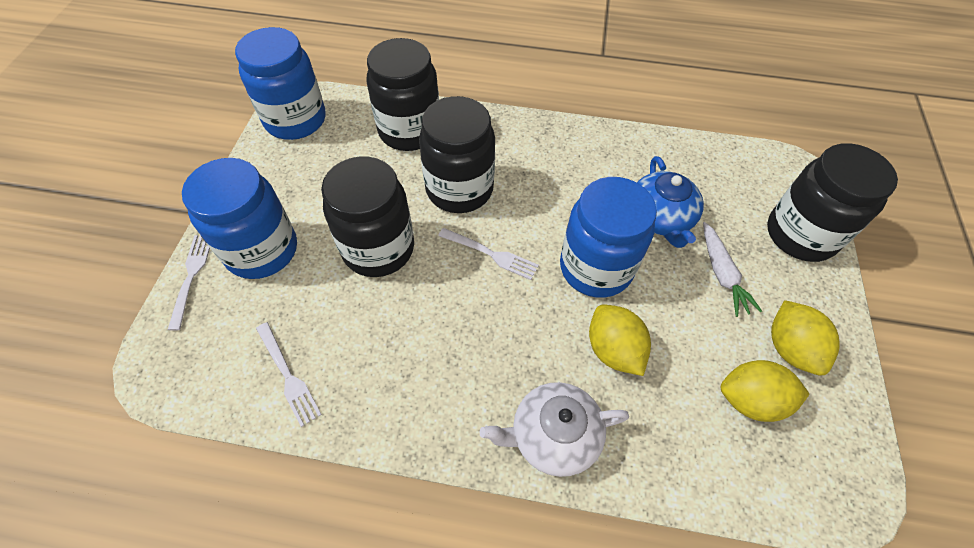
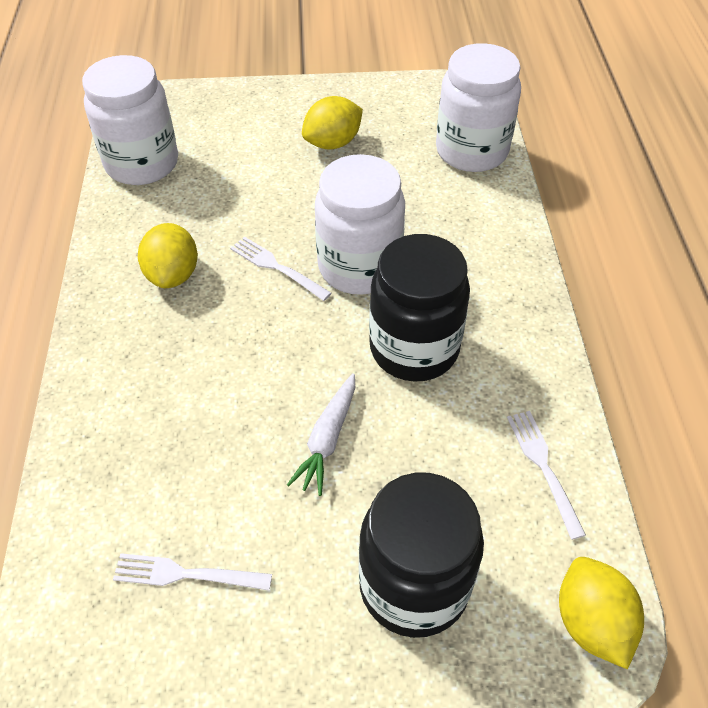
black jar: [321,157,414,277] [367,38,439,151] [419,96,495,213] [767,143,898,262] = 4 -> [359,473,484,638] [369,234,470,382] = 2
blue jar: [182,158,297,279] [235,27,326,140] [560,177,657,298] = 3 -> none = 0
blue teapot: [637,156,704,248] = 1 -> none = 0
white jar: none = 0 -> [82,55,178,185] [315,154,405,295] [436,43,521,172] = 3
white teapot: [479,382,629,477] = 1 -> none = 0

